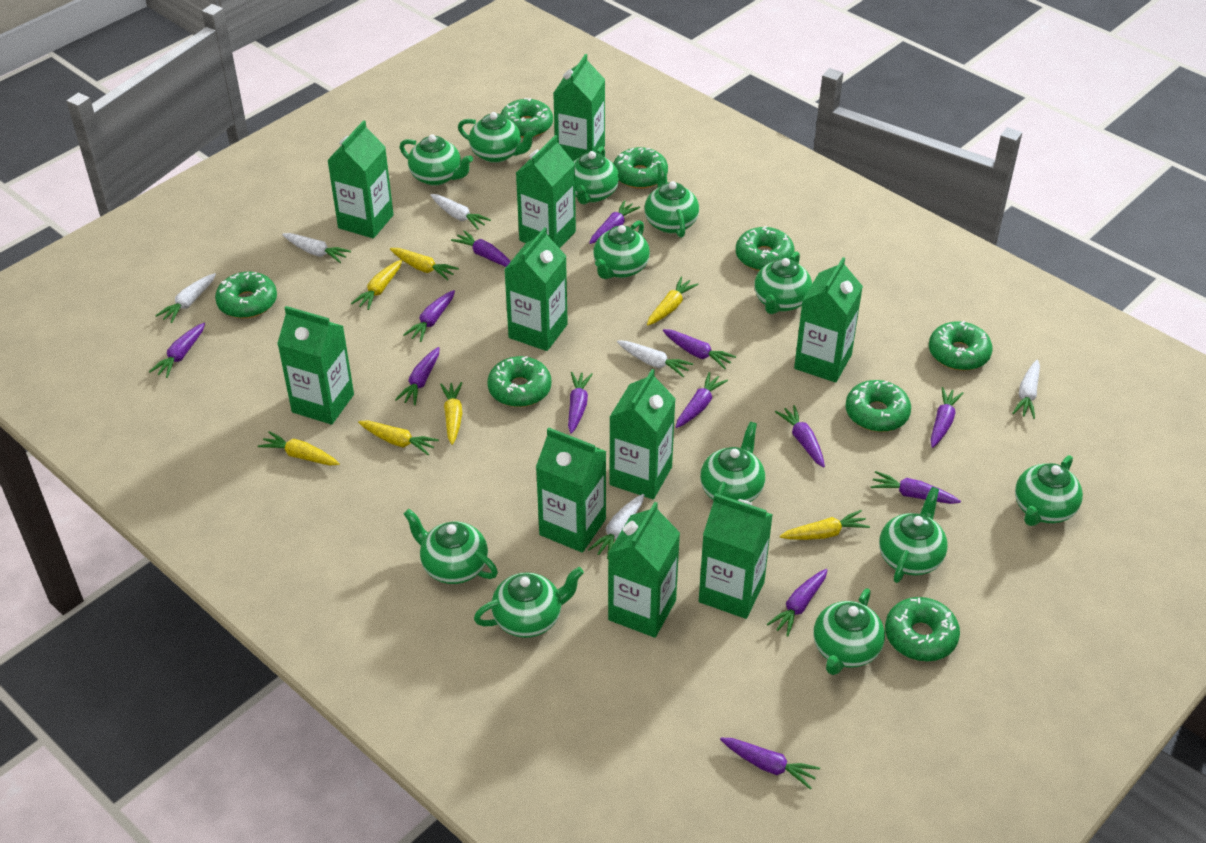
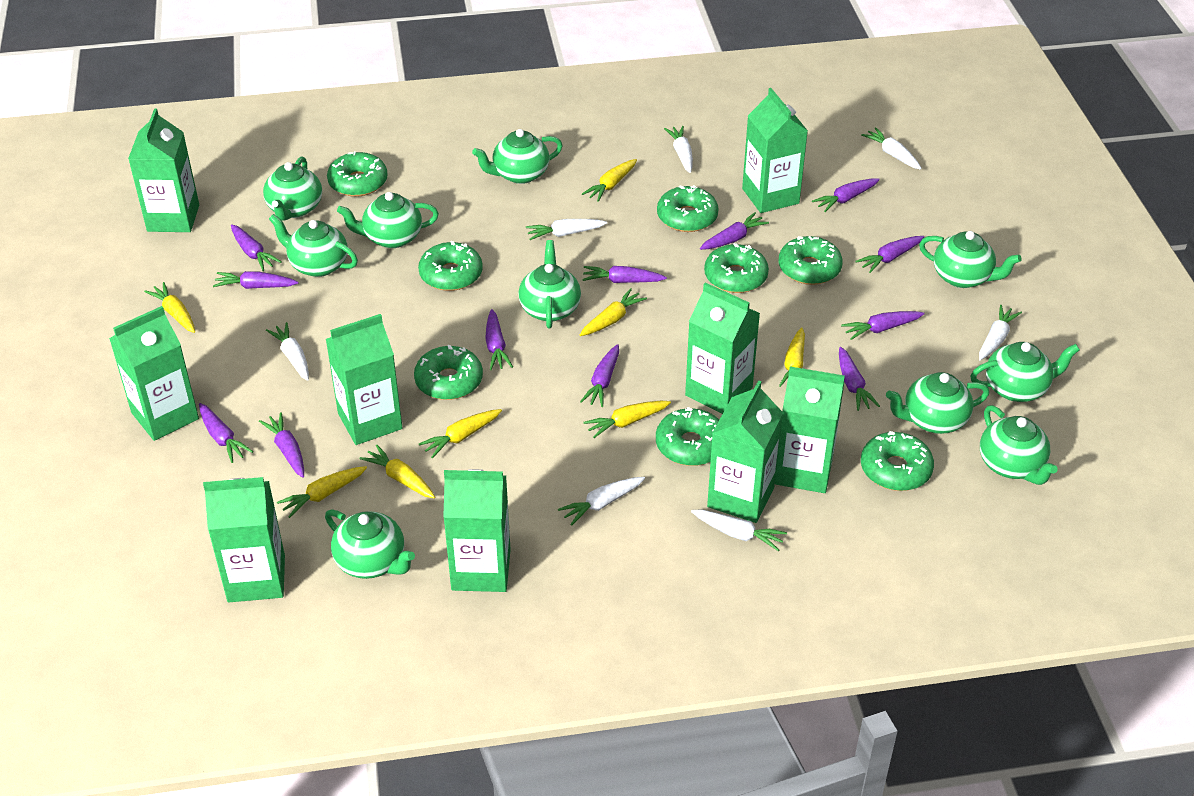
green carton: [277,306,354,425] [327,120,394,238] [504,227,568,351] [516,135,576,248] [536,427,606,553] [553,54,605,162] [608,502,680,638] [610,369,676,499] [699,493,773,619] [794,257,863,382] = 10 -> [109,306,199,441] [128,108,199,232] [203,477,285,602] [326,314,403,445] [443,469,511,592] [685,283,760,414] [707,380,783,523] [742,88,808,213] [775,367,845,493] = 9
green teapot: [400,134,473,186] [403,509,498,584] [458,112,537,163] [474,567,584,638] [574,146,619,205] [593,220,650,279] [644,163,699,238] [700,421,765,502] [754,251,812,314] [813,588,885,675] [879,487,948,583] [1015,455,1083,526] = 12 -> [263,156,322,221] [269,214,358,277] [325,509,415,579] [337,192,439,248] [472,129,563,184] [518,240,581,329] [886,372,989,434] [919,231,1022,288] [970,342,1080,402] [980,405,1058,485] = 10
purple carrot: [149,323,205,378] [395,347,440,405] [403,290,455,342] [451,230,511,267] [568,372,593,434] [589,200,640,244] [663,329,736,369] [676,372,728,428] [720,738,820,790] [767,569,828,637] [775,405,825,468] [871,471,961,504] [931,387,963,448] = 13 -> [199,403,254,463] [213,271,299,289] [231,224,282,271] [259,412,304,478] [485,309,513,370] [580,344,619,407] [582,266,667,283] [700,212,769,250] [812,178,880,212] [839,347,880,411] [841,311,925,340] [855,236,924,273] = 12
white carrot: [155,273,216,323] [282,233,351,263] [430,194,491,230] [588,494,644,559] [617,341,693,377] [1012,360,1040,419] = 6 -> [266,322,309,381] [526,219,607,240] [558,477,645,526] [664,126,693,173] [691,509,787,551] [861,128,922,170] [979,305,1022,360] = 7
yellow carrot: [258,431,340,465] [351,260,402,310] [358,420,439,455] [390,248,459,280] [440,382,462,445] [647,277,698,325] [780,510,870,540] = 7 -> [144,282,195,333] [277,466,367,518] [360,445,435,499] [419,409,502,458] [580,288,647,336] [582,159,637,202] [583,401,671,438] [779,327,805,387] = 8

